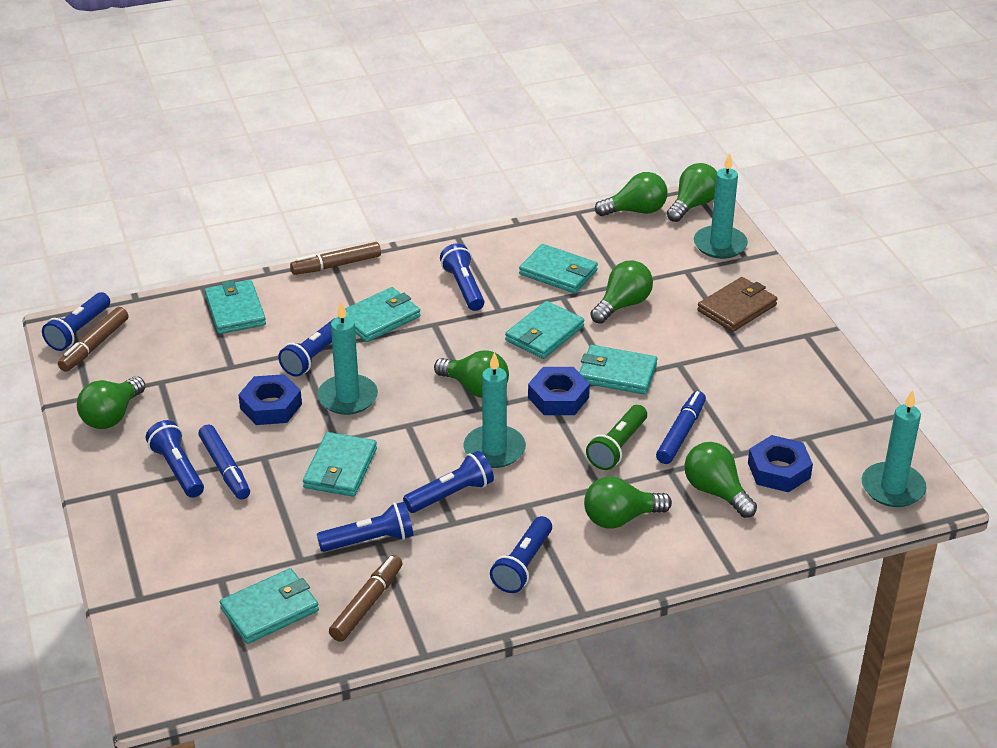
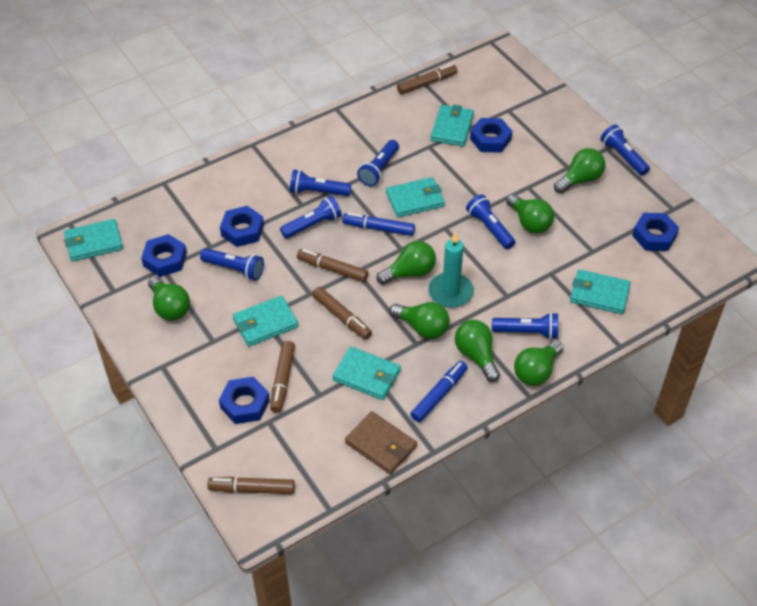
blue nut: [238,374,302,425] [528,367,590,415] [748,435,813,492] = 3 -> [141,234,187,277] [219,376,270,424] [220,206,264,247] [470,118,512,153] [632,213,679,251] = 5
brown marker: [58,307,128,372] [290,242,381,275] [329,555,403,642] = 3 -> [207,477,295,494] [270,341,295,413] [297,249,368,282] [312,287,372,340] [397,64,457,94] = 5
green flashlight: [586,405,647,470] = 1 -> none = 0
turquoise candle: [318,302,378,415] [464,352,526,468] [694,152,748,259] [862,390,926,507] = 4 -> [428,231,474,308] = 1
turquoise wallet: [205,280,266,334] [220,568,319,644] [303,432,377,497] [345,287,420,342] [505,301,584,359] [519,244,598,293] [579,345,657,395] = 7 -> [64,219,123,262] [233,296,298,347] [332,347,401,400] [386,177,445,217] [431,105,474,147] [570,269,631,314] = 6

